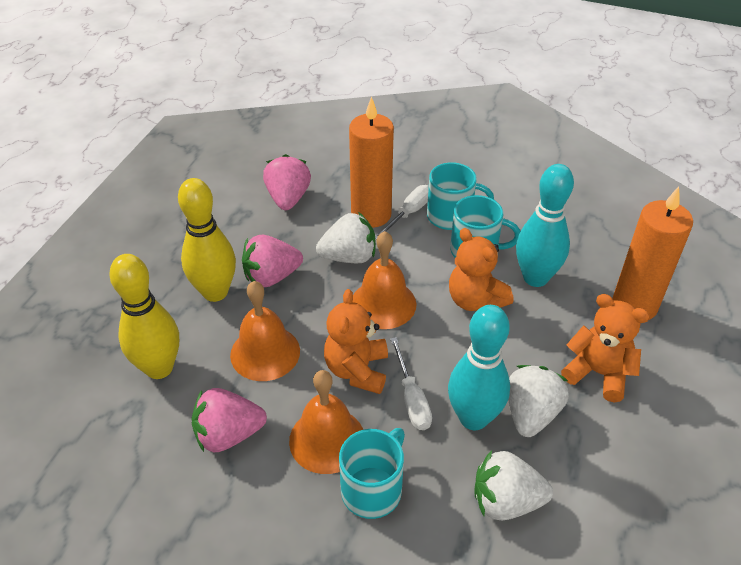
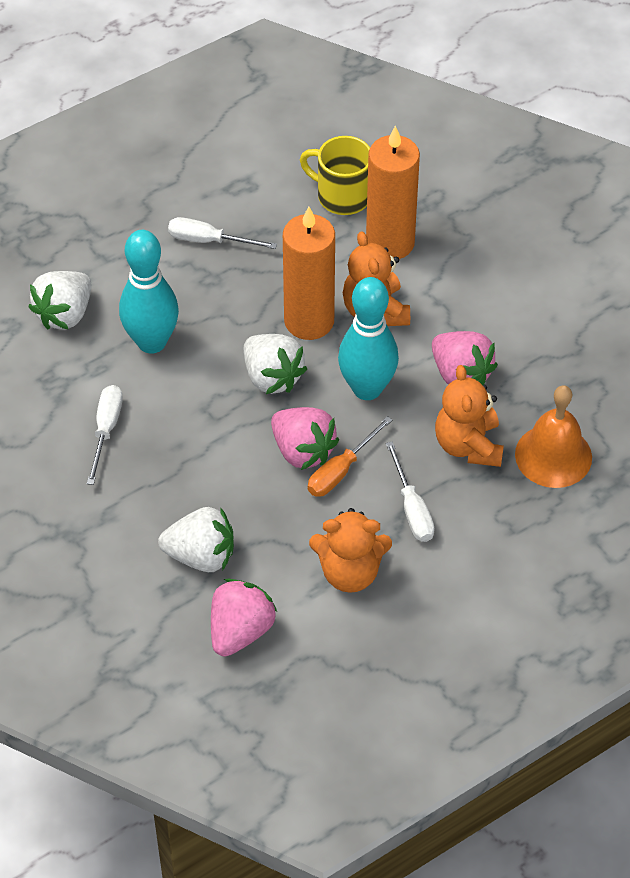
orange bell: [230,281,300,381] [289,370,363,474] [352,231,416,329] = 3 -> [515,385,592,488] = 1
orange screwdriver: none = 0 -> [308,416,392,497] = 1
turquoise mug: [339,428,405,519] [427,162,494,230] [450,195,521,258] = 3 -> none = 0
white screwdriver: [375,185,429,240] [390,337,432,430] = 2 -> [87,385,123,485] [168,217,277,249] [386,441,435,542] = 3
yellow bowling pin: [109,254,179,379] [178,178,236,302] = 2 -> none = 0
yellow mug: none = 0 -> [300,136,370,215] = 1

